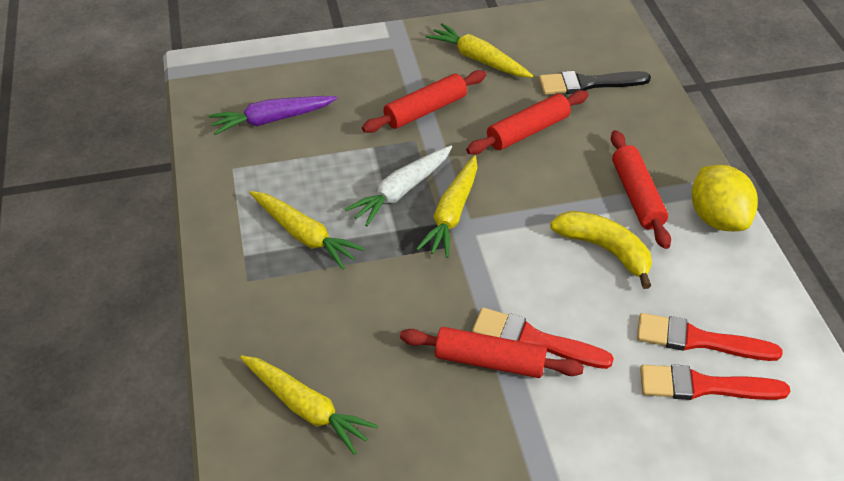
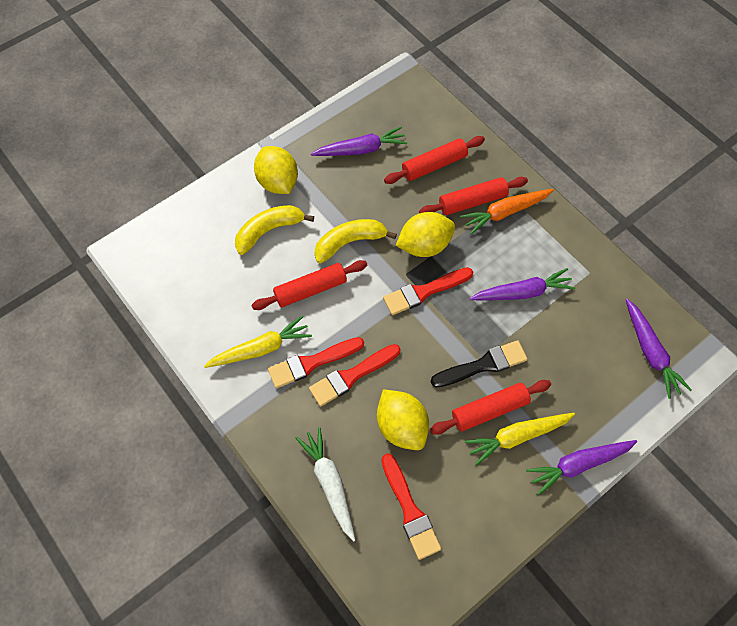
orange carrot: none = 0 -> [460,189,554,234] = 1
purple carrot: [209,96,337,135] = 1 -> [311,126,407,156] [469,268,575,301] [526,440,637,495] [626,299,691,399] = 4
red brush: [472,307,614,369] [637,313,782,361] [640,364,790,400] = 3 -> [268,337,364,388] [309,344,401,407] [381,453,441,560] [383,267,473,315] = 4
yellow banana: [550,211,652,289] = 1 -> [235,205,314,255] [314,219,397,264] = 2
yellow carrot: [240,355,378,455] [250,191,365,270] [416,155,477,258] [426,23,533,78] = 4 -> [204,316,312,368] [465,413,575,466] = 2
yellow lemon: [692,165,758,231] = 1 -> [254,146,298,194] [377,389,429,450] [396,212,455,257] = 3

